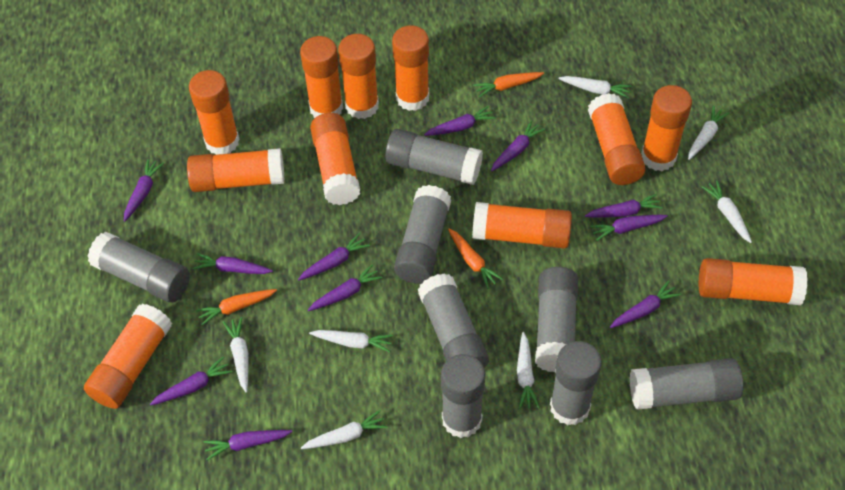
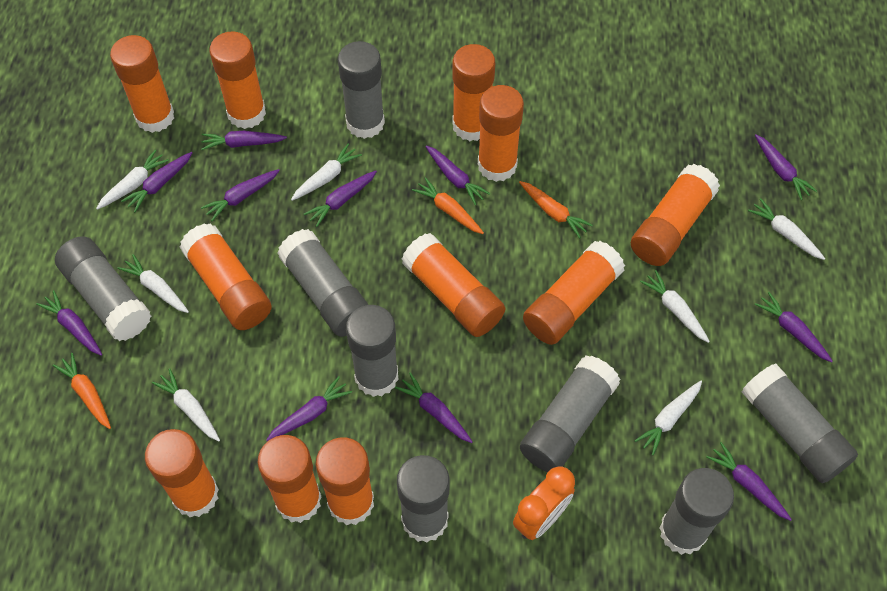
orange clock: none = 0 -> [513,466,575,540] = 1

